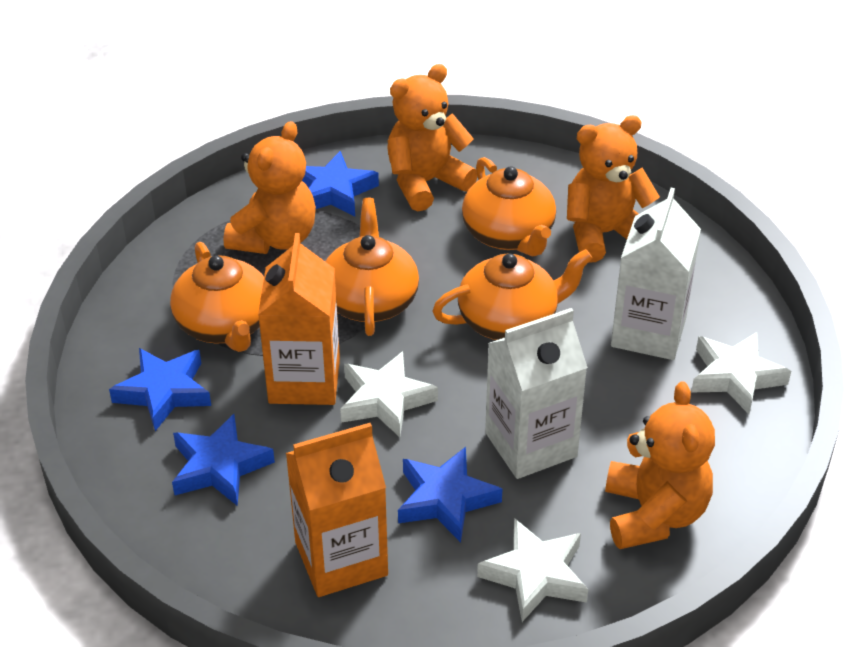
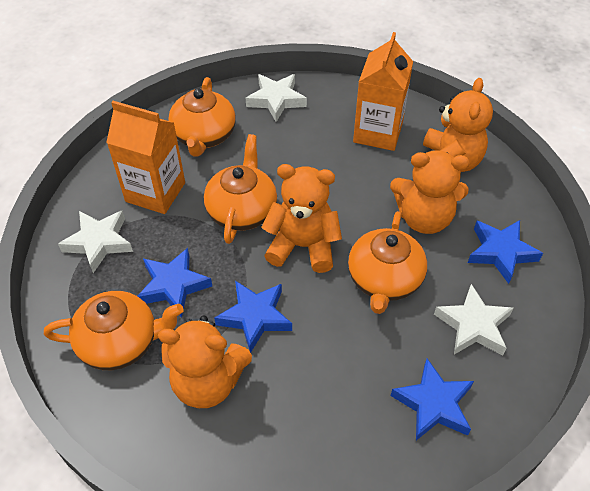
white carton: [485,308,588,479] [611,188,701,360] = 2 -> none = 0

